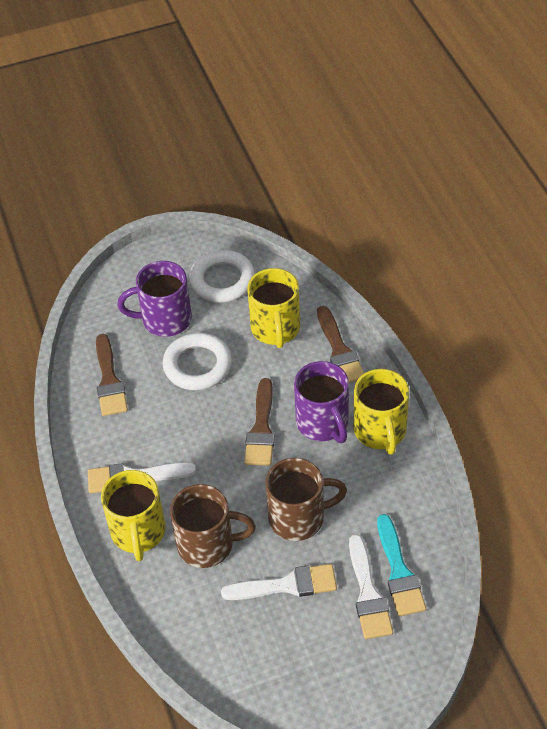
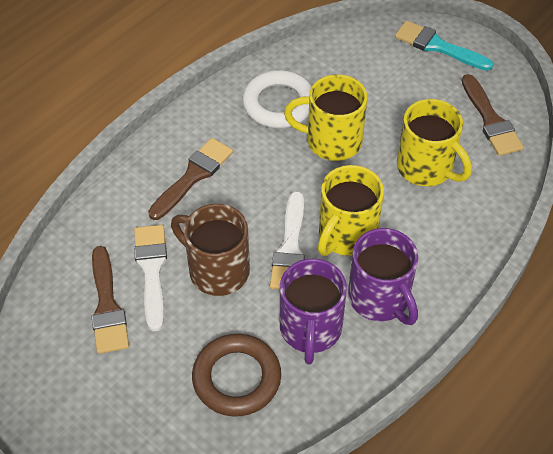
brown mug: [170,484,256,568] [265,458,347,541] = 2 -> [171,204,250,296] = 1
brown ring: none = 0 -> [192,334,281,417] = 1
white brush: [88,462,196,493] [221,564,337,600] [349,534,393,639] = 3 -> [134,225,167,331] [270,191,305,290] = 2
white ring: [163,333,232,390] [189,250,255,303] = 2 -> [243,70,312,128] = 1

